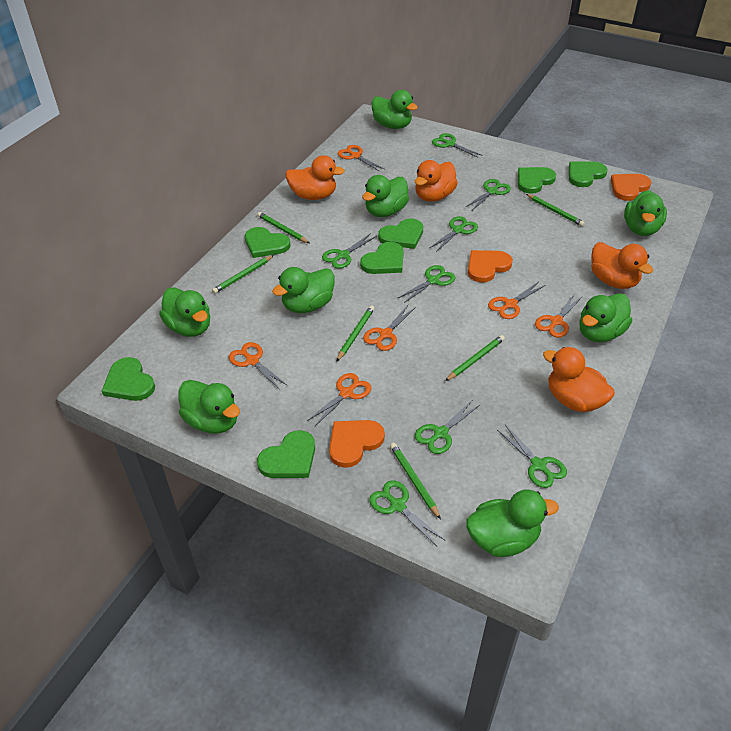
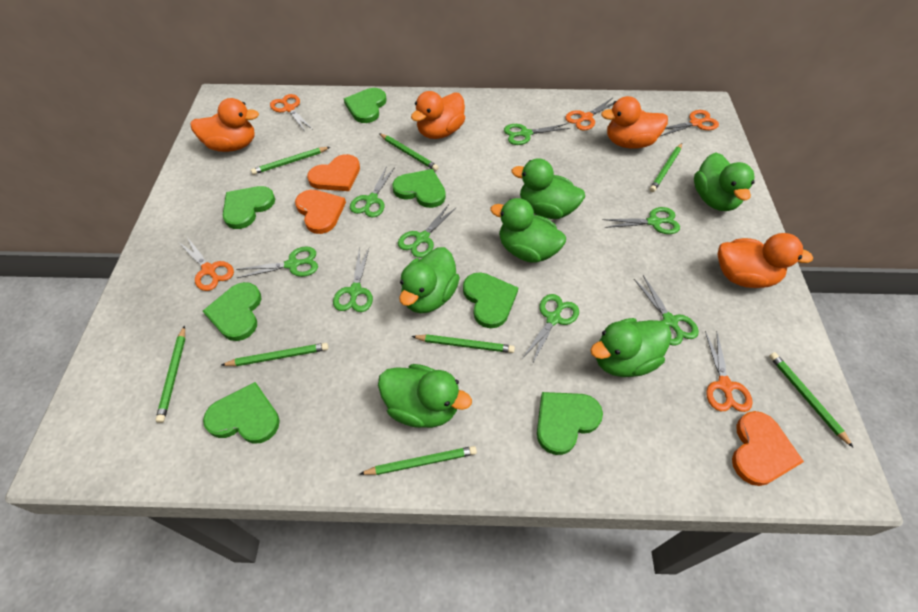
green duck: [159,287,210,337] [178,380,240,434] [272,267,335,313] [362,175,409,217] [372,90,418,129] [466,490,559,557] [579,293,632,342] [624,190,667,236] = 8 -> [378,364,472,428] [399,247,460,313] [490,198,566,263] [511,158,585,219] [590,318,672,377] [694,153,755,211] = 6
green pencil: [212,255,274,294] [257,212,309,243] [337,305,375,361] [390,443,441,519] [445,335,505,381] [526,194,585,226] = 6 -> [156,326,185,423] [222,343,329,366] [251,147,330,175] [360,446,477,475] [379,133,439,171] [411,334,515,353] [650,143,682,192] [769,352,853,447] = 8
orange scissors: [229,342,288,390] [307,373,372,427] [338,145,385,172] [363,305,416,351] [488,282,546,319] [535,293,583,338] = 6 -> [178,237,234,291] [270,94,312,131] [565,98,613,130] [661,110,719,136] [705,331,753,412] = 5

